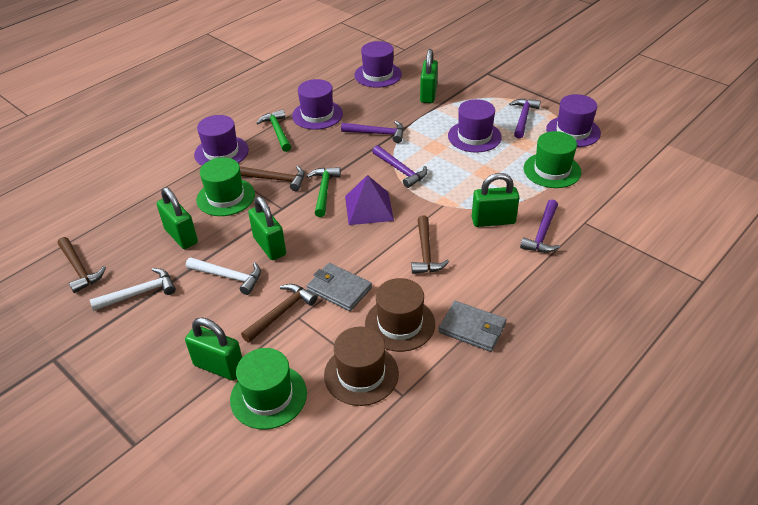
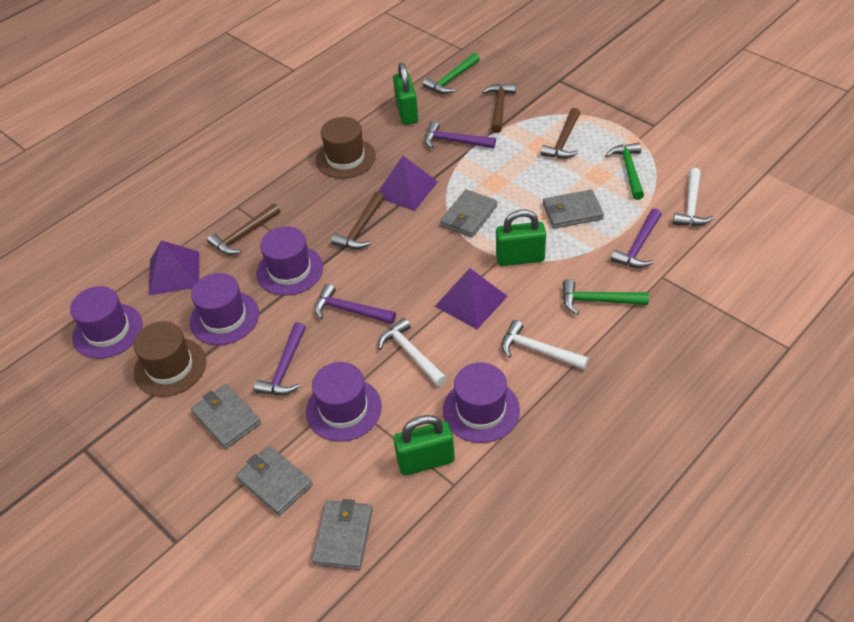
green hammer: [257,109,291,152] [307,167,341,217] = 2 -> [423,53,480,94] [563,279,649,315] [605,143,644,200] = 3
green hat: [196,157,255,216] [230,348,307,429] [524,131,581,188] = 3 -> none = 0
green padlock: [157,187,198,249] [185,317,242,381] [248,196,286,260] [420,49,438,103] [472,173,520,227] = 5 -> [393,63,418,125] [394,415,455,476] [496,209,546,266] = 3
grey wallet: [307,263,372,312] [439,301,506,352] = 2 -> [191,384,261,449] [236,446,313,516] [312,499,373,570] [440,189,497,238] [543,190,604,229] = 5
purple pyramid: [345,175,394,225] = 1 -> [149,240,199,295] [378,156,438,211] [435,268,508,329] = 3
white hammer: [90,268,176,311] [186,257,261,295] = 2 -> [378,318,447,386] [502,320,589,370] [673,168,714,226] = 3

